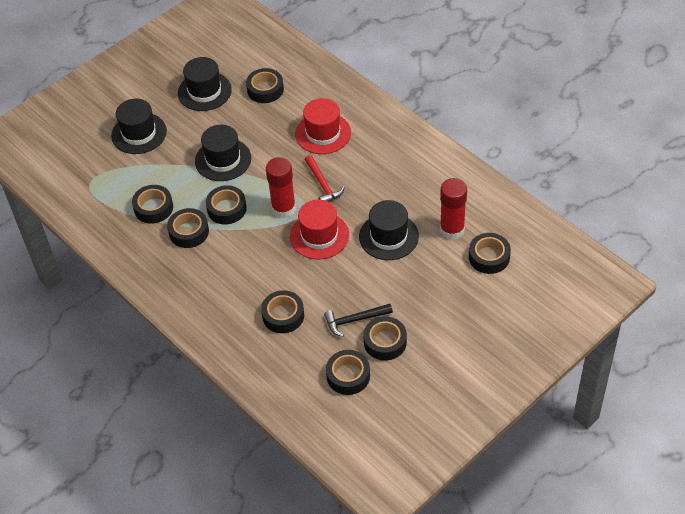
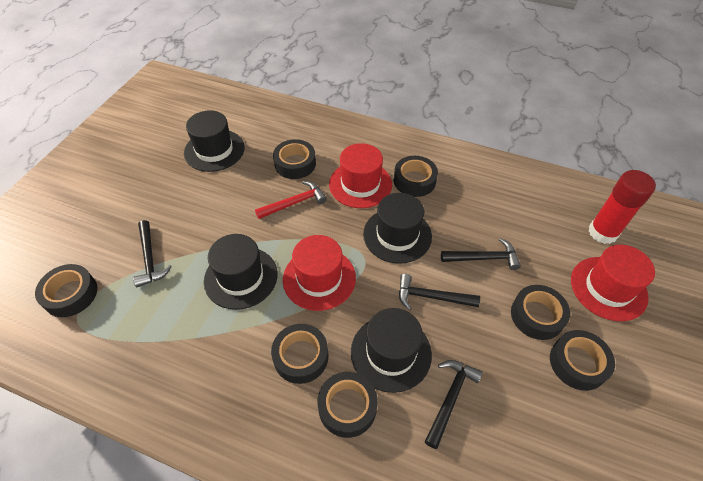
black hammer: [324,304,393,337] = 1 -> [133,220,172,287] [399,274,480,310] [425,360,483,449] [441,238,521,270] = 4
black tape: [132,185,173,224] [167,208,209,248] [206,185,247,224] [246,68,284,103] [261,290,304,333] [326,350,370,395] [363,317,407,361] [469,233,511,274] = 8 -> [35,264,97,317] [271,324,329,384] [273,139,316,179] [317,372,378,438] [394,156,438,197] [511,285,570,340] [550,330,615,391] = 7
red glue stick: [266,157,296,218] [440,178,467,240] = 2 -> [588,170,656,244] = 1
red hat: [290,200,349,259] [295,98,351,154] = 2 -> [283,235,356,311] [329,143,392,208] [571,245,655,321] = 3

